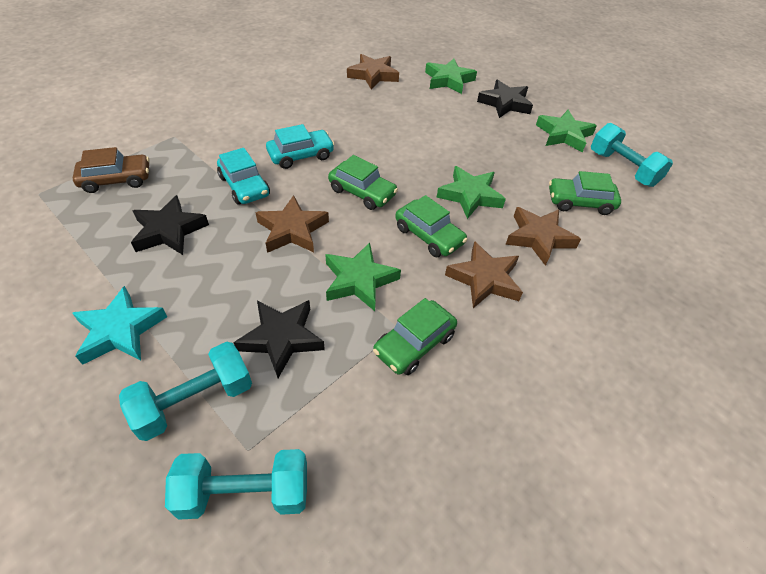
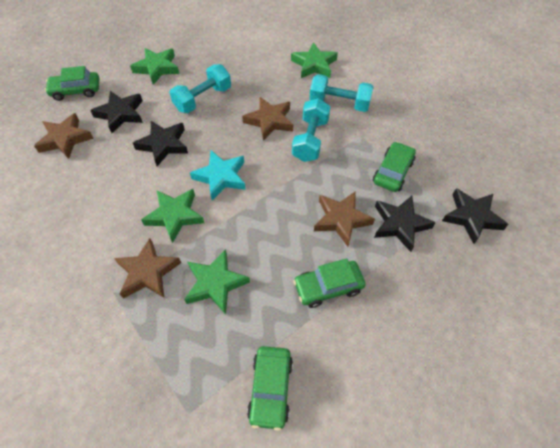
black star: [131,195,209,255] [233,300,325,378] [477,79,533,118] = 3 -> [90,91,143,133] [133,121,188,166] [374,196,436,252] [442,188,509,244] = 4
brown car: [73,147,150,193] = 1 -> none = 0
turquoise car: [217,148,270,205] [266,124,335,169] = 2 -> none = 0

